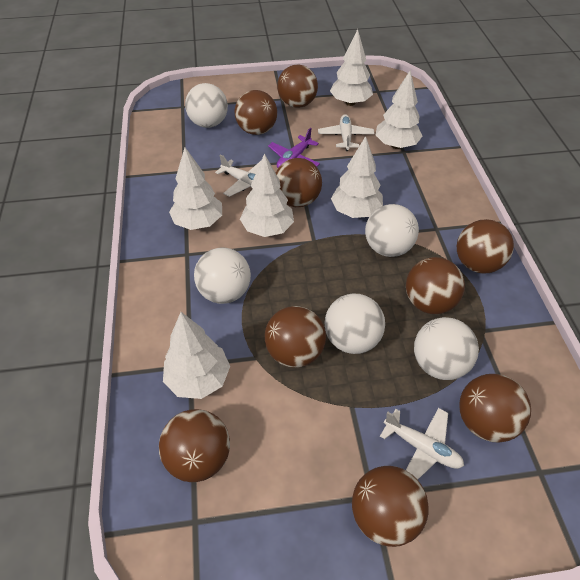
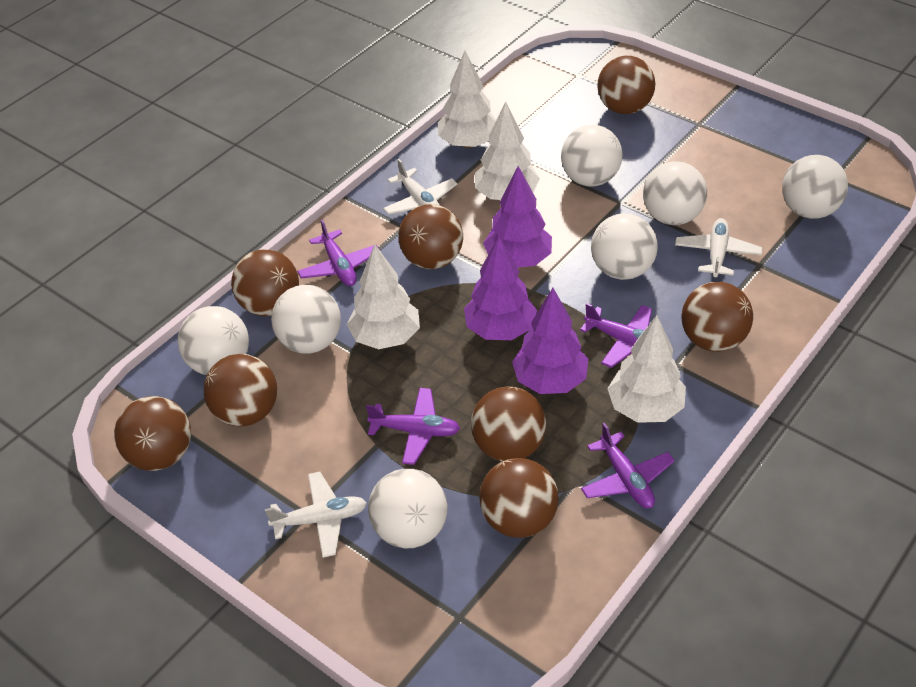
brown ball: [159,409,230,482] [234,90,277,135] [265,306,326,368] [276,158,322,207] [277,65,318,108] [352,466,429,547] [406,257,465,314] [457,219,514,274] [459,374,531,443] = 9 -> [114,396,191,471] [204,354,277,426] [231,249,299,316] [398,204,463,269] [471,386,546,461] [479,458,559,538] [597,56,655,114] [682,282,753,352] = 8
purple plane: [268,128,320,168] = 1 -> [297,220,379,286] [366,388,460,465] [580,303,652,368] [581,422,675,508] = 4
purple tree: none = 0 -> [464,236,537,340] [483,166,552,268] [512,288,588,394] = 3
white ball: [185,83,228,128] [194,247,251,304] [325,293,385,354] [365,204,419,257] [414,317,479,380] = 5 -> [178,306,249,375] [271,285,341,354] [368,469,447,548] [561,125,623,186] [591,213,658,280] [643,161,707,225] [782,155,848,219] = 7
white tree: [163,312,230,399] [169,148,222,230] [240,153,294,237] [330,29,373,106] [331,136,383,218] [376,71,422,149] = 6 -> [347,244,420,349] [438,51,496,148] [475,102,540,200] [607,315,686,423] = 4

